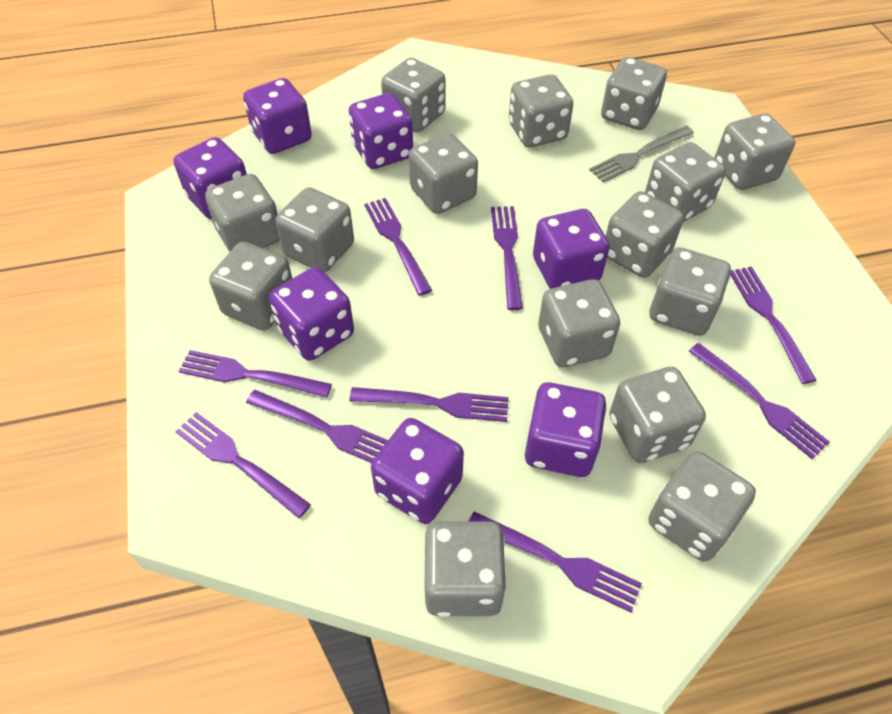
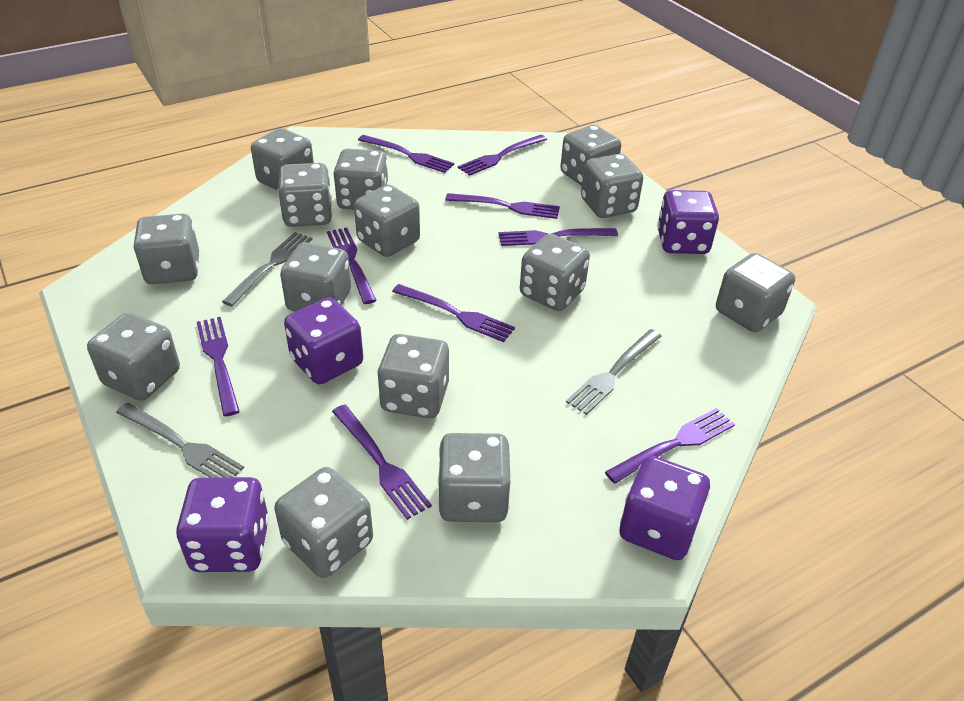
grey dice: [205,174,280,252] [209,242,292,330] [275,187,354,272] [381,58,445,132] [409,133,478,214] [424,521,507,617] [509,74,573,147] [538,279,620,367] [601,57,667,130] [606,191,684,278] [609,367,706,463] [645,142,726,222] [648,451,756,562] [650,247,731,336] [714,113,795,190] = 15 -> [87,312,180,401] [133,214,199,284] [251,128,314,190] [274,467,373,578] [278,163,332,227] [280,242,351,312] [333,149,389,210] [354,185,420,257] [377,334,449,418] [438,433,510,522] [520,234,590,311] [560,125,621,186] [581,154,643,218] [716,253,795,332] = 14
grey fork: [589,126,694,183] = 1 -> [116,403,244,477] [222,232,312,307] [566,329,662,415] = 3
purple dice: [173,137,247,219] [243,78,312,154] [269,267,354,361] [349,93,413,169] [371,418,464,524] [525,382,607,477] [533,209,610,289] = 7 -> [176,477,269,572] [284,297,363,384] [620,456,710,560] [657,190,719,254] = 4

